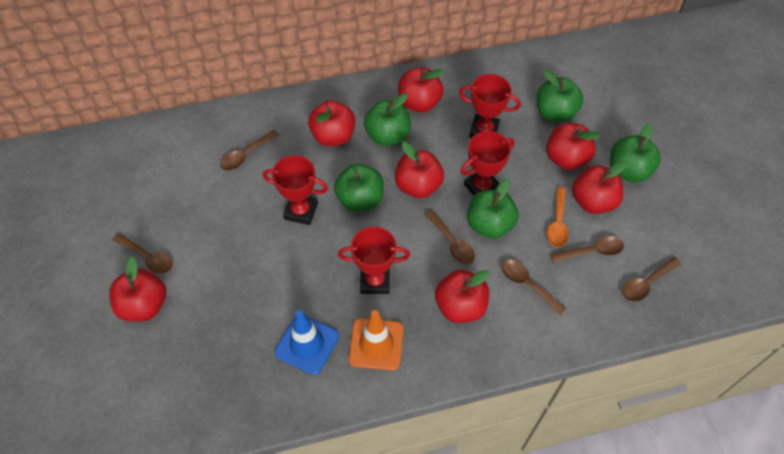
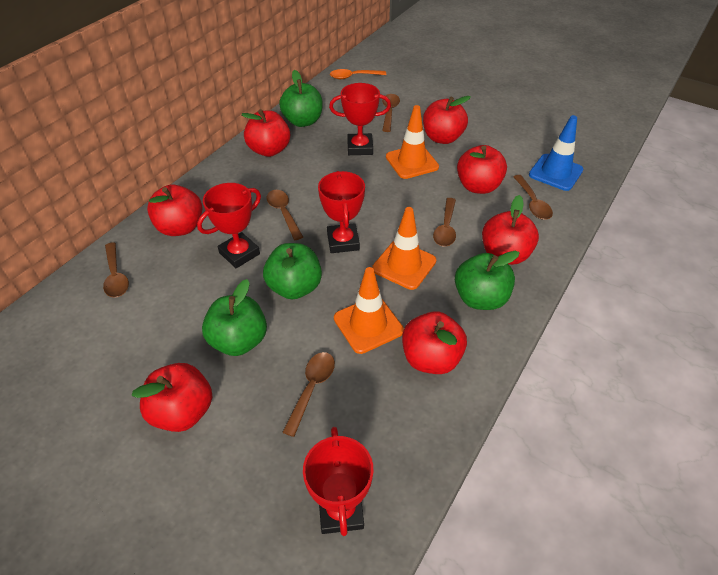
green apple: [334,164,384,212] [364,93,411,146] [467,178,519,239] [536,70,583,123] [610,123,661,182] = 5 -> [202,279,267,356] [263,243,322,299] [279,70,323,127] [455,251,520,310] = 4
orange traffic cone: [349,310,404,371] = 1 -> [334,267,404,354] [372,207,436,290] [386,105,439,179] = 3

